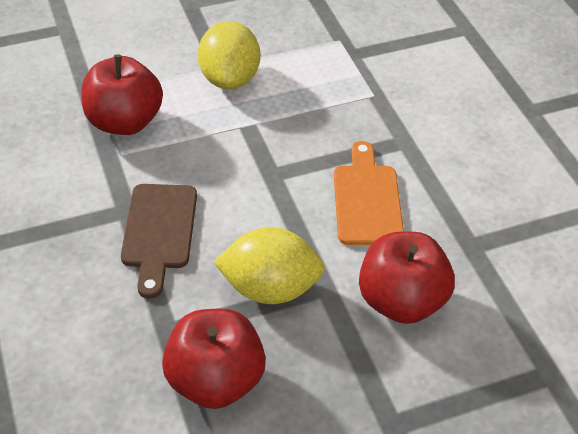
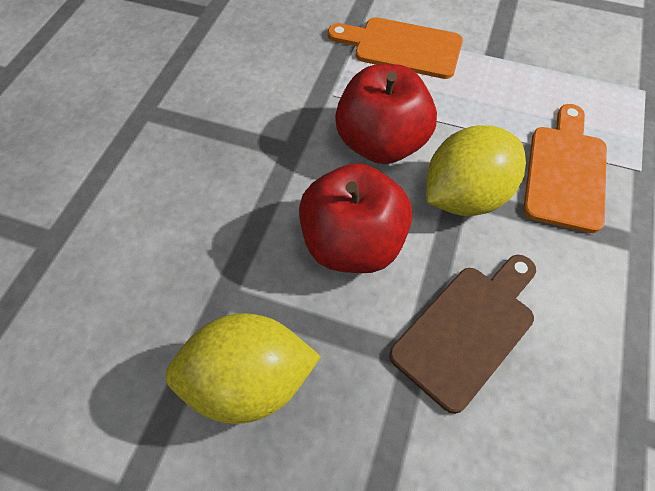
orange cutting board: [334,141,404,245] = 1 -> [328,17,463,79] [523,104,607,233] = 2
red apple: [81,54,163,135] [162,308,266,409] [359,232,455,324] = 3 -> [299,163,412,273] [335,64,437,164] = 2

